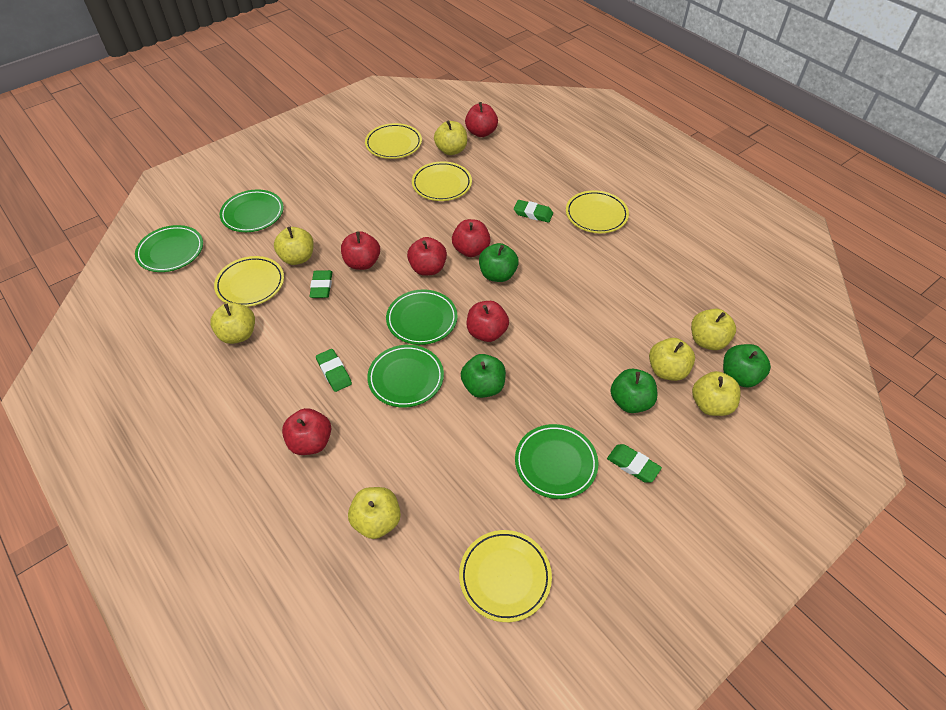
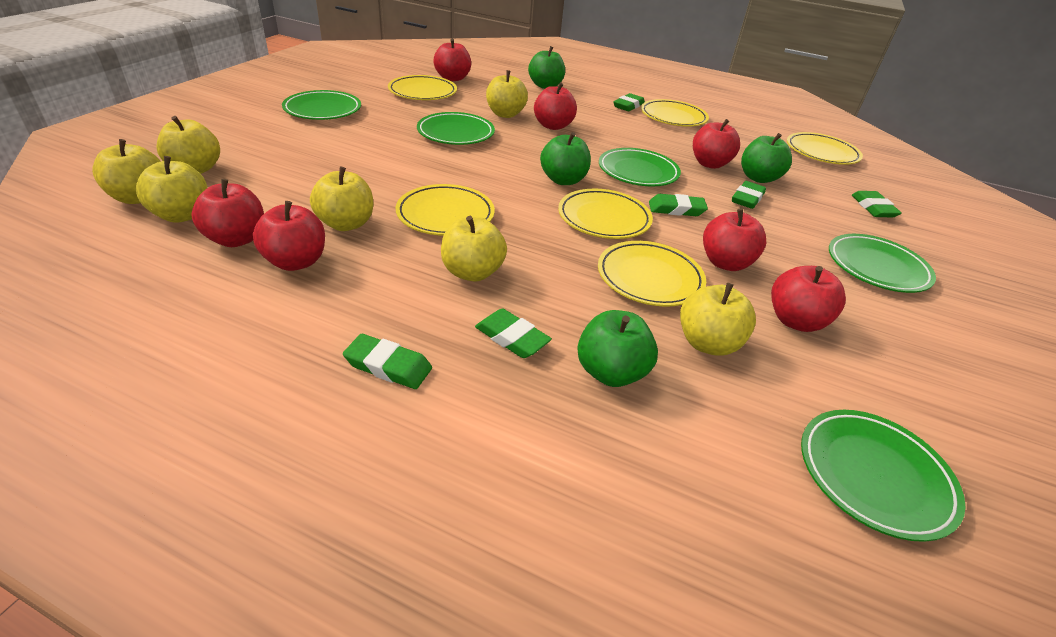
green eraser: [309,270,332,298] [316,349,352,392] [514,200,553,223] [607,444,662,482] = 4 -> [343,334,432,389] [475,309,552,358] [613,93,645,111] [649,194,708,216] [732,181,766,209] [852,191,902,217] = 6
red apple: [282,408,331,455] [341,231,380,270] [407,237,447,276] [452,219,491,257] [465,102,498,137] [467,301,509,342] = 6 -> [191,179,264,247] [253,201,325,271] [433,39,471,81] [534,82,577,130] [693,119,740,169] [703,208,766,271] [771,266,846,332] = 7
yellow plate: [214,256,284,307] [365,123,422,159] [412,161,472,201] [459,530,552,622] [566,190,629,233] = 5 -> [388,75,457,100] [396,184,495,236] [558,189,653,239] [598,241,706,307] [641,99,709,127] [787,132,863,165] = 6

